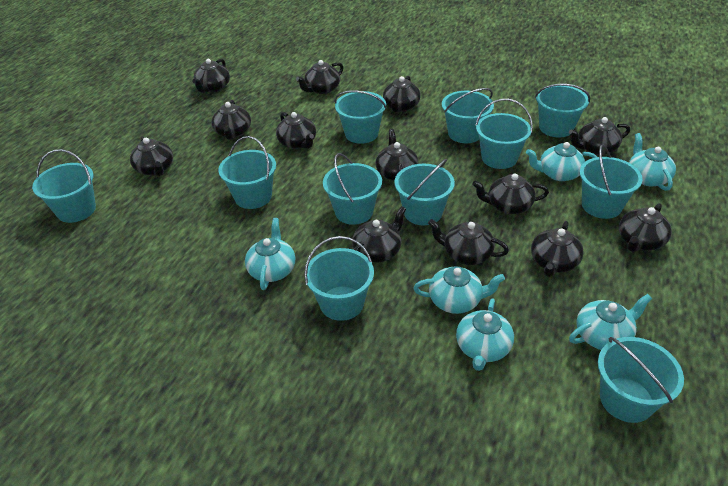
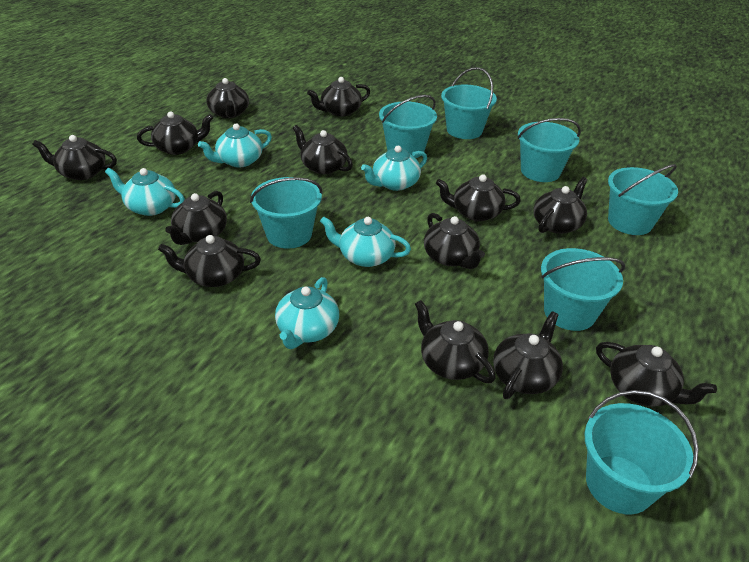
turquoise bucket: [32,149,96,223] [218,136,276,209] [304,236,374,321] [323,153,382,225] [334,90,387,144] [394,159,455,225] [442,88,494,143] [475,99,533,169] [535,84,590,138] [579,144,643,219] [598,337,684,423] = 11 -> [250,177,322,249] [379,95,437,158] [441,67,497,139] [517,118,581,182] [541,248,625,331] [584,390,699,514] [608,164,678,235] = 7
turquoise teapot: [245,218,295,290] [413,267,505,314] [456,298,514,371] [526,142,597,181] [569,294,652,350] [629,133,676,191] = 6 -> [105,168,185,216] [198,123,272,167] [275,277,339,349] [320,216,411,267] [361,146,427,191] = 5

